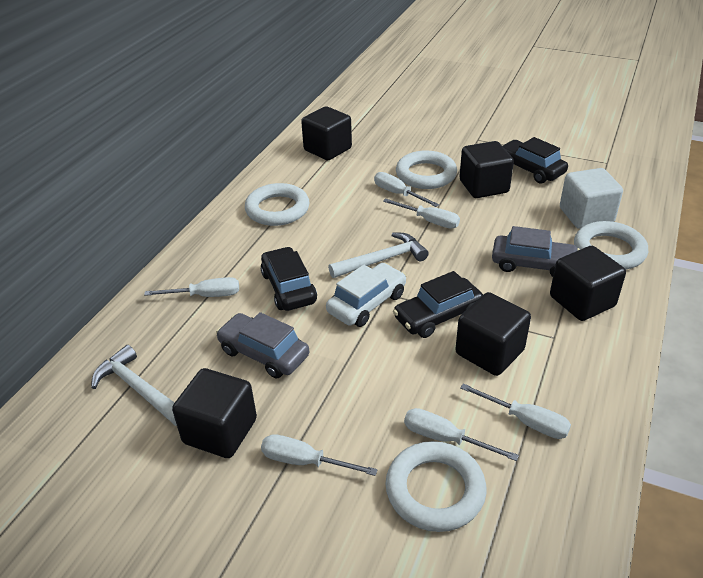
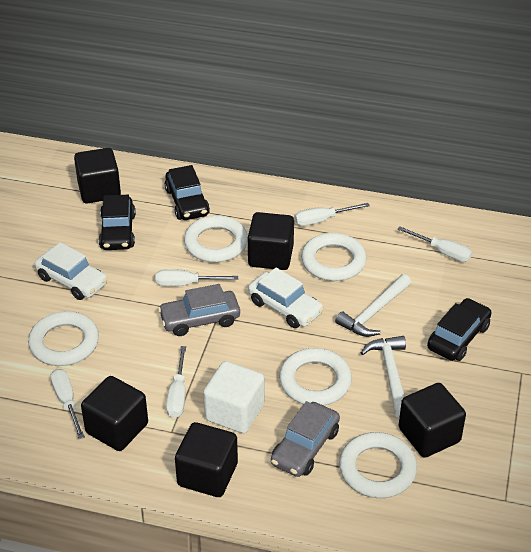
white car: [326,263,406,327] = 1 -> [35,242,108,300] [248,268,324,328] = 2
white ring: [245,183,309,226] [386,441,486,532] [396,151,457,189] [574,221,648,270] = 4 -> [28,311,99,366] [184,215,248,262] [279,348,352,406] [301,233,367,281] [339,432,417,498] = 5
white screwdriver: [144,277,239,297] [261,434,378,476] [374,172,439,207] [383,198,460,228] [404,408,519,461] [460,383,571,439] = 6 -> [50,369,85,439] [155,269,238,286] [166,346,186,418] [295,203,370,226] [397,227,472,262] = 5

